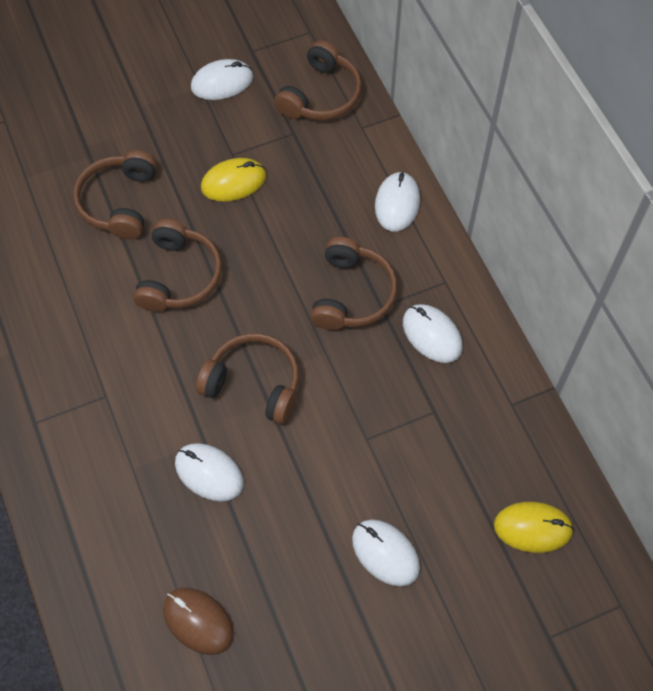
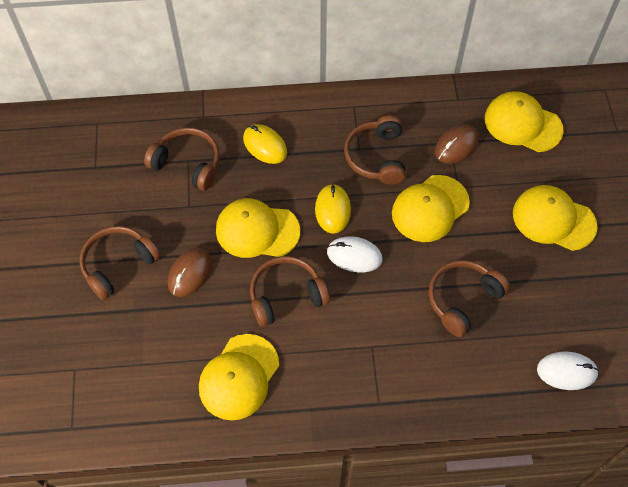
brown mouse: [163,588,234,655] = 1 -> [168,248,212,297] [435,125,479,164] = 2
white mouse: [175,443,244,501] [191,59,253,100] [352,520,420,586] [375,171,420,231] [403,304,463,363] = 5 -> [327,236,382,272] [537,352,599,390] = 2
yellow cap: none = 0 -> [199,334,279,420] [216,198,300,258] [392,175,470,242] [485,91,564,152] [513,185,598,251] = 5

